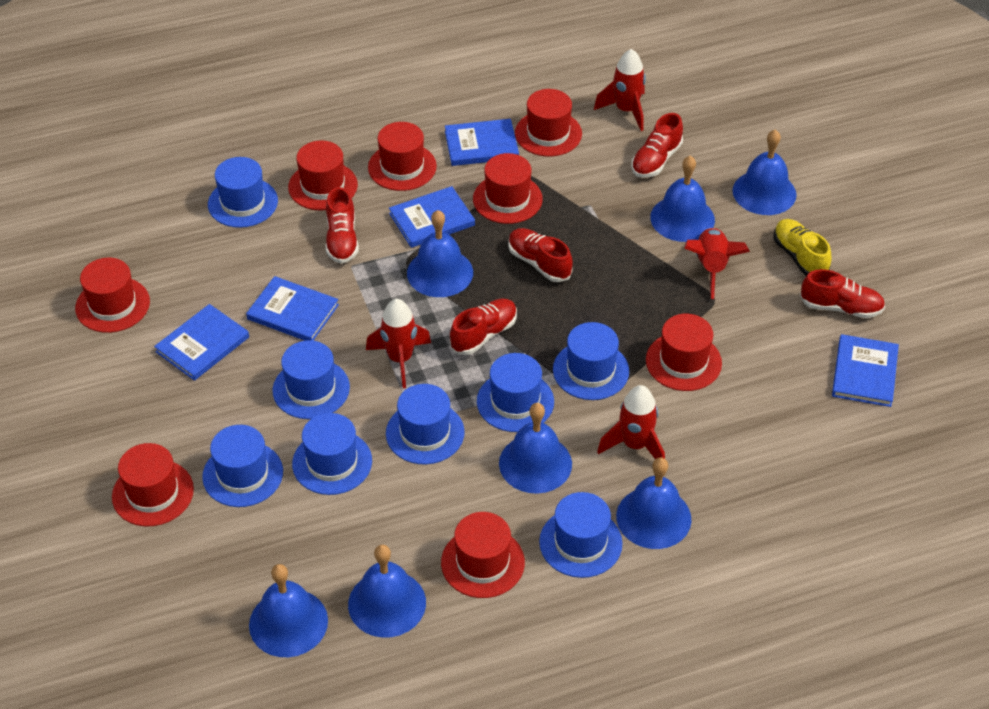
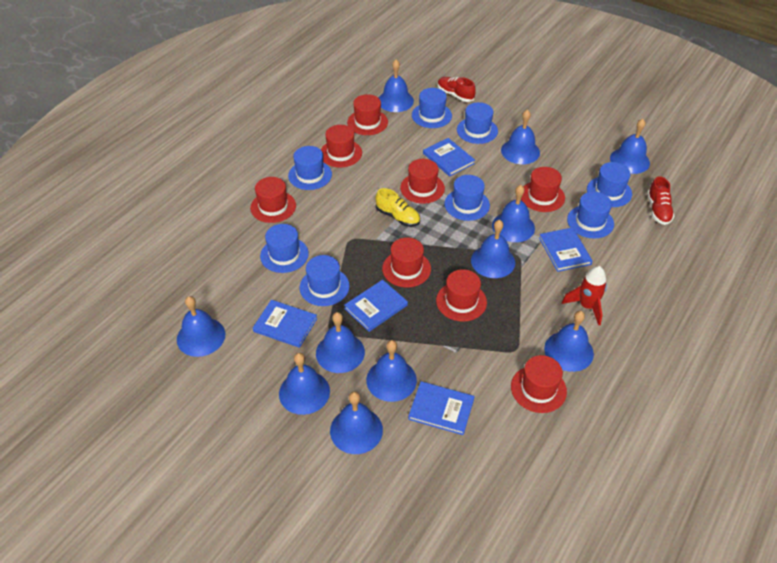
blue bell: [249,564,328,657] [348,545,426,638] [407,210,473,297] [499,403,572,494] [616,457,691,549] [650,156,715,242] [733,130,797,215] = 7 -> [177,296,225,357] [279,353,330,415] [316,312,365,373] [330,391,383,454] [366,340,417,402] [379,60,414,112] [471,220,515,278] [492,185,535,242] [501,109,540,164] [544,311,594,372] [610,119,650,174] = 11
red rocket: [366,299,431,388] [594,49,646,131] [597,385,665,459] [684,228,750,299] = 4 -> [562,266,607,325] = 1
red shoe: [326,187,359,264] [450,299,517,355] [508,228,573,282] [631,113,683,178] [800,269,885,318] = 5 -> [438,77,476,102] [647,176,675,225] = 2

